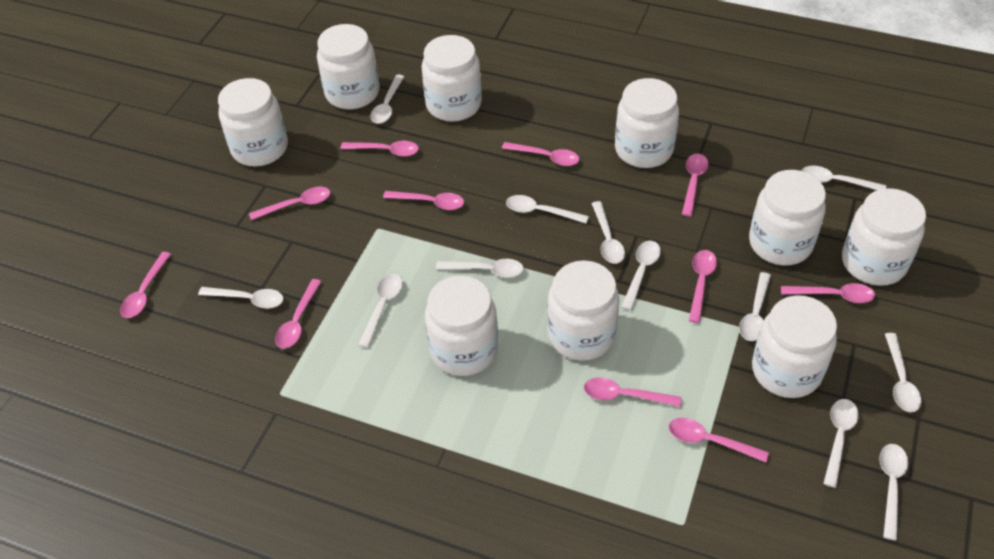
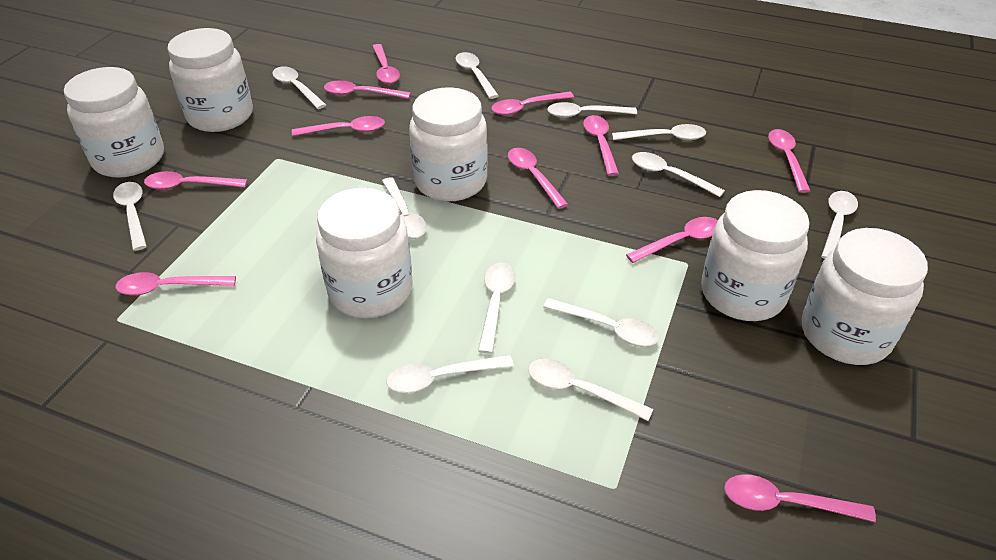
white jar: [218,78,288,166] [317,24,379,109] [422,35,482,122] [425,276,498,376] [547,260,619,361] [615,78,679,168] [749,170,826,265] [752,295,837,398] [842,188,926,286] = 9 -> [64,67,164,178] [167,28,253,132] [316,188,412,318] [409,87,488,201] [701,190,809,321] [802,228,928,365] = 6

